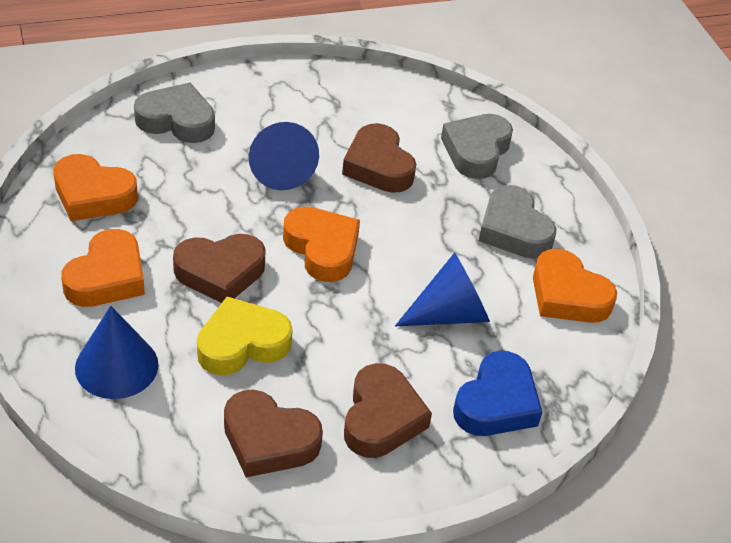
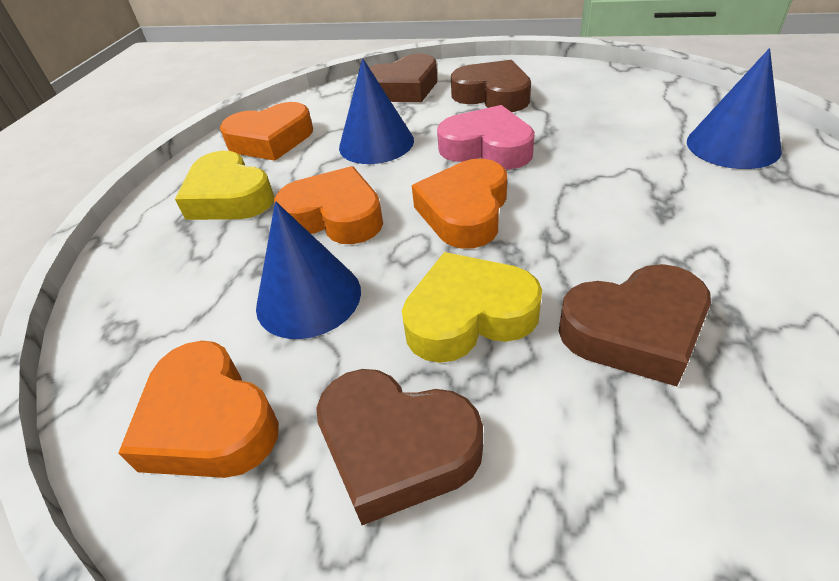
blue heart: [453,351,542,436] = 1 -> none = 0
grey heart: [134,83,215,143] [441,114,513,179] [479,185,556,259] = 3 -> none = 0
pink heart: none = 0 -> [437,105,535,169] = 1
yellow heart: [197,296,293,375] = 1 -> [175,151,274,220] [402,252,542,363] = 2

